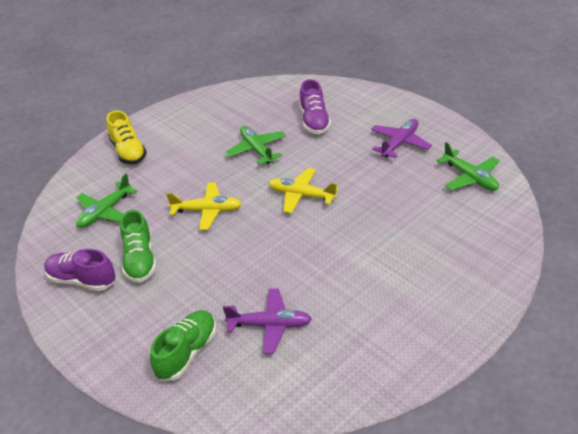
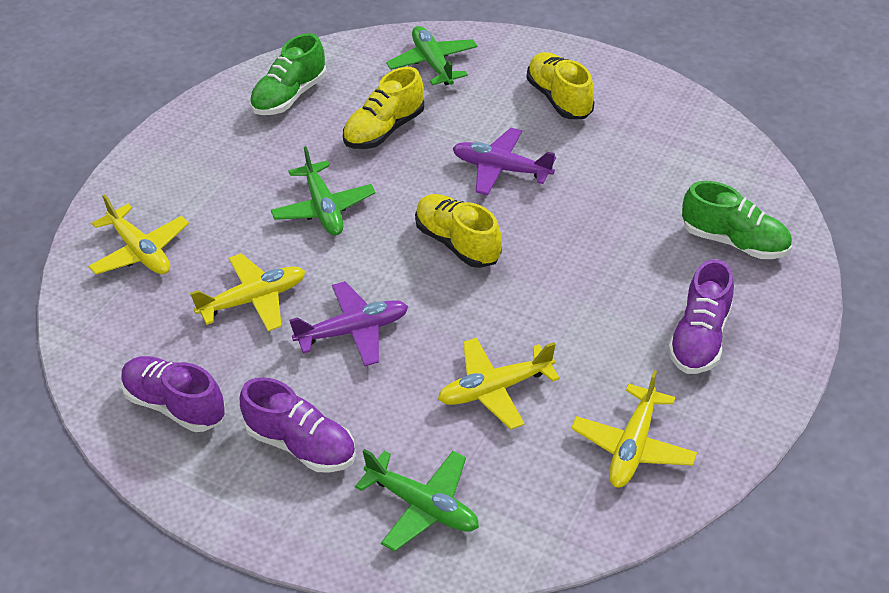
purple shoe: [44,249,115,291] [299,79,331,134] = 2 -> [121,356,226,432] [240,377,356,473] [668,259,734,374] = 3
yellow plane: [166,182,242,230] [269,168,339,214] = 2 -> [88,194,189,274] [190,253,305,331] [438,338,560,430] [571,370,697,488] = 4
yellow shoe: [107,110,147,164] = 1 -> [343,67,424,149] [415,194,502,268] [527,52,595,119] = 3

